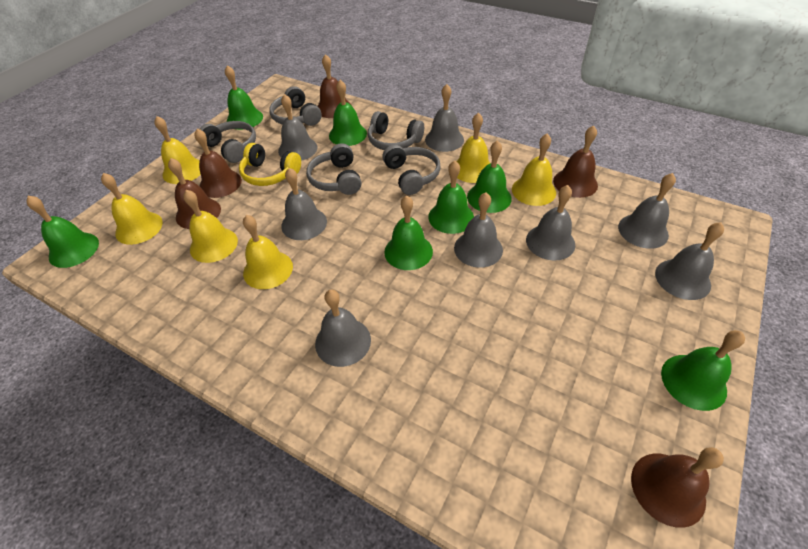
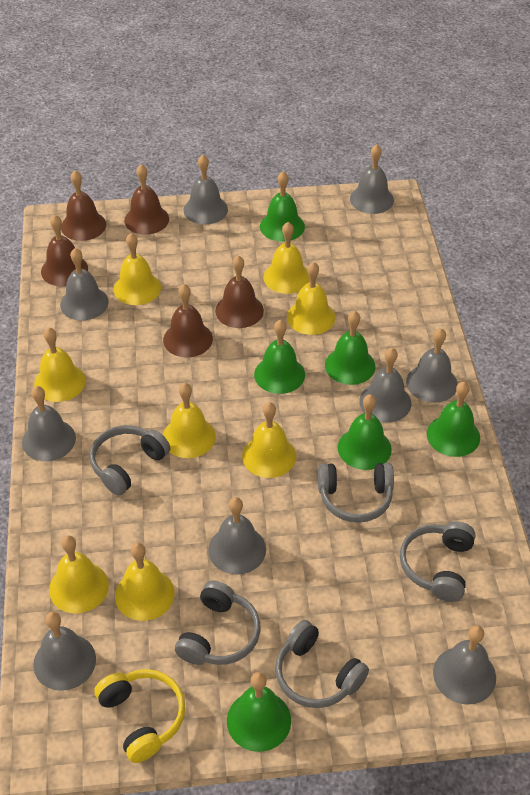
green bell: [26,196,99,268] [225,65,263,130] [329,80,367,146] [384,195,433,270] [428,160,474,234] [467,140,512,213] [661,330,745,411] = 7 -> [227,672,291,752] [254,320,305,394] [260,171,305,242] [325,311,376,385] [338,394,392,470] [427,381,480,457] = 6
grey bell: [278,94,317,161] [281,168,327,240] [315,289,371,367] [425,84,464,152] [454,192,503,268] [526,185,575,260] [618,173,676,249] [655,222,724,300] = 8 -> [22,386,76,461] [33,612,96,691] [60,248,109,321] [184,155,228,224] [208,497,266,575] [350,144,394,214] [359,348,411,422] [406,328,458,403] [433,625,496,705] = 9
yellow bell: [101,173,163,245] [154,116,201,184] [183,190,238,263] [243,215,293,289] [456,113,490,183] [512,134,556,206] = 6 -> [34,328,86,402] [49,535,109,613] [114,233,161,305] [115,543,175,621] [163,383,216,458] [242,402,296,478] [263,222,310,294] [287,262,335,335] = 8

